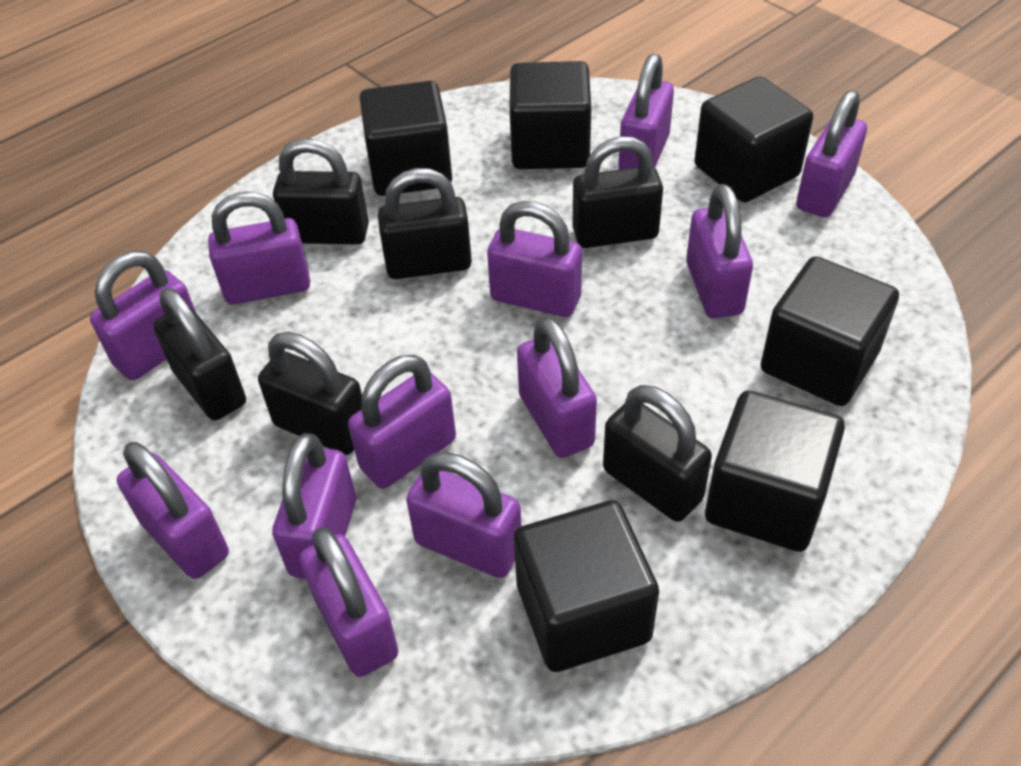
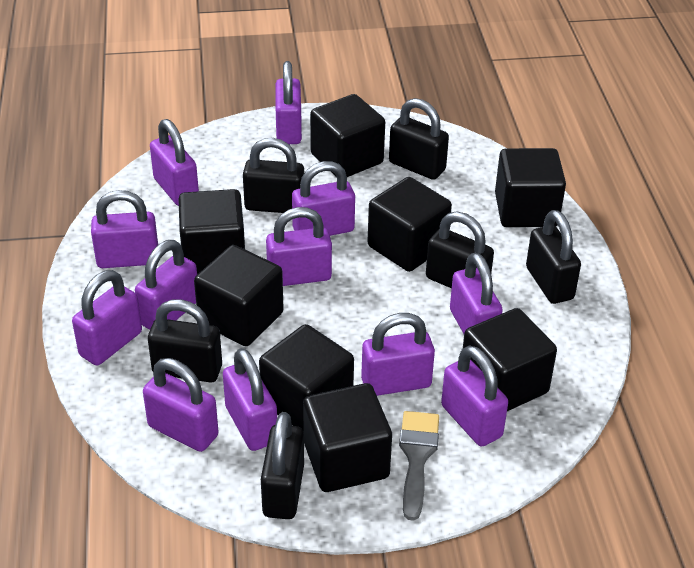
black cube: [359,81,452,196] [509,61,591,169] [514,500,659,672] [695,76,813,203] [705,391,845,552] [760,256,899,406] = 6 -> [178,189,245,274] [194,245,284,346] [259,324,354,433] [303,383,392,492] [310,94,385,177] [367,177,452,272] [463,308,557,411] [495,148,566,227] = 8
grey brush: none = 0 -> [399,411,439,521] = 1

